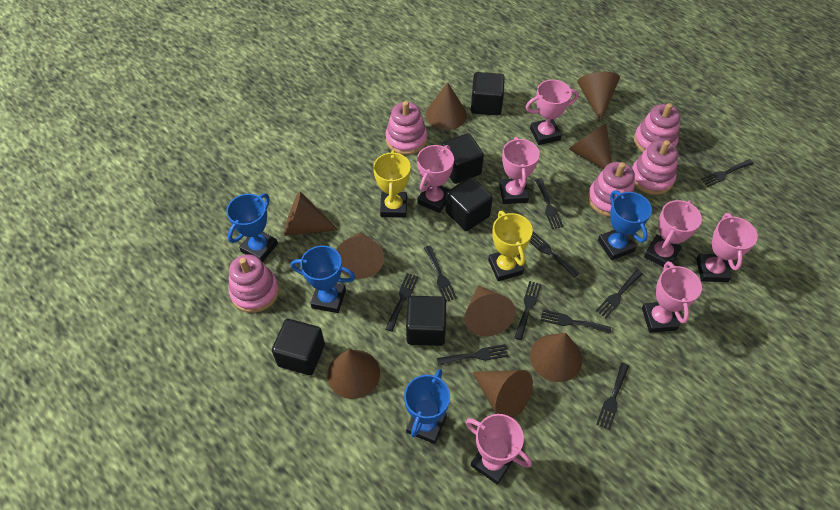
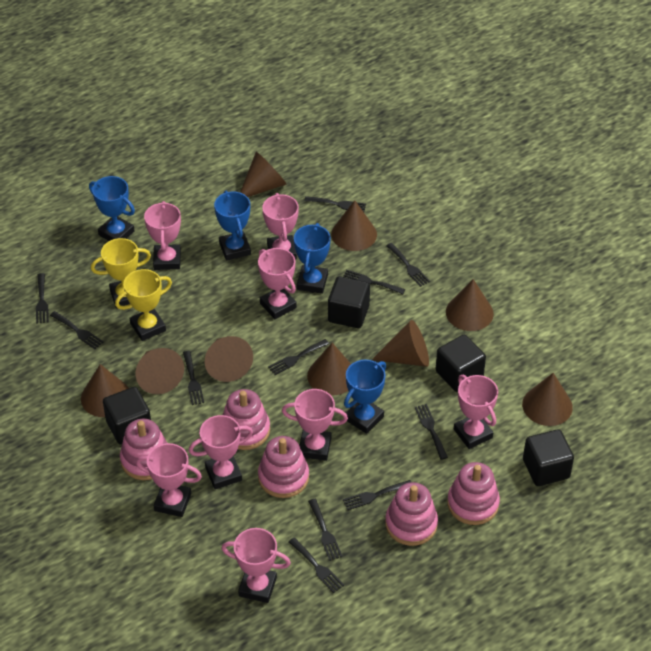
black cube: [272,319,325,375] [406,296,446,346] [441,133,484,184] [445,177,493,231] [471,72,505,115] = 5 -> [103,387,151,445] [328,276,370,328] [436,335,486,392] [523,429,574,486] = 4
black fork: [385,273,419,332] [424,245,457,302] [437,344,508,366] [514,281,542,340] [530,231,579,277] [535,178,563,229] [540,309,611,334] [596,270,643,318] [597,363,629,430] [701,159,754,187] = 10 -> [36,273,49,324] [50,311,104,349] [183,351,204,405] [268,339,329,375] [289,537,344,593] [304,196,366,212] [308,499,343,561] [343,270,405,294] [343,480,411,510] [386,243,430,287] [415,404,448,460] = 11
pink trophy: [417,145,454,213] [465,414,532,485] [500,137,540,204] [525,80,579,145] [642,261,702,333] [644,200,702,268] [696,213,758,282] = 7 -> [136,443,202,517] [144,201,181,270] [189,415,253,489] [221,528,291,603] [258,248,297,319] [262,193,299,260] [282,389,348,461] [454,375,498,449] = 8

